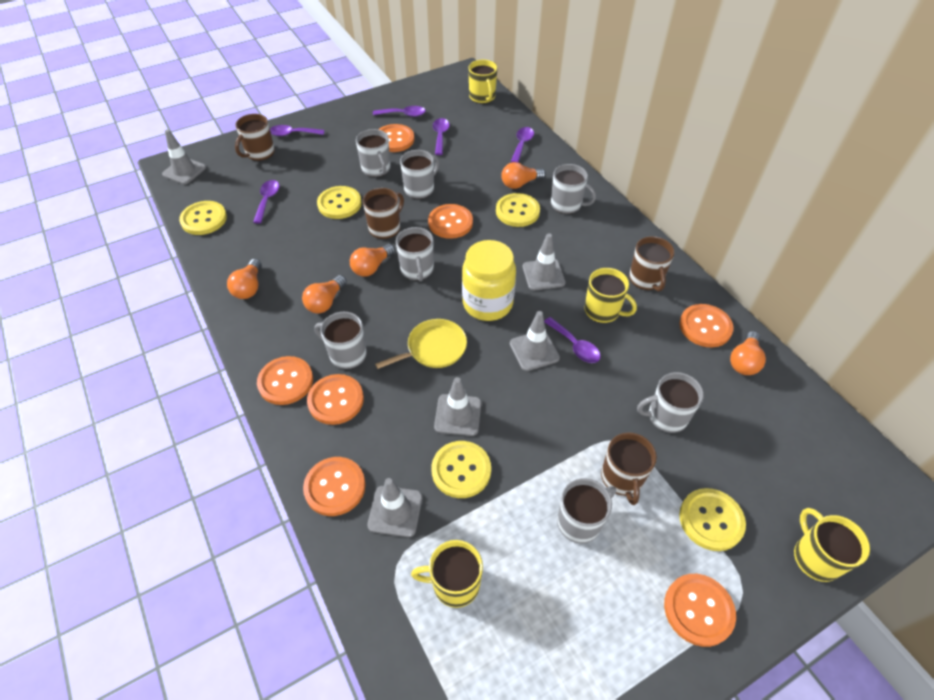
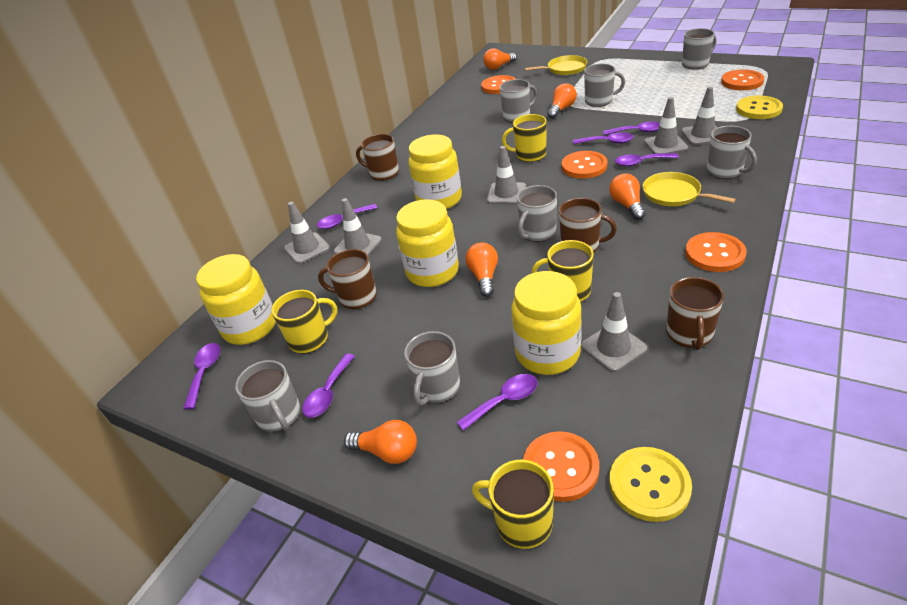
grey traffic cone: [162,129,206,184] [367,478,422,537] [434,377,481,436] [510,311,560,371] [523,233,565,290] = 5 -> [284,202,330,264] [334,198,382,256] [487,146,526,204] [581,292,647,372] [644,97,688,154] [682,87,718,145] = 6
orange button: [257,356,313,405] [303,457,366,516] [307,374,364,425] [378,124,414,152] [428,204,473,239] [664,574,736,647] [679,304,734,348] = 7 -> [481,75,515,94] [523,431,599,502] [562,151,607,179] [685,232,747,272] [721,69,764,90] = 5
purple spoon: [253,180,280,224] [270,125,324,136] [373,106,426,117] [433,118,450,155] [511,127,534,163] [544,317,601,363] = 6 -> [183,343,220,410] [302,353,355,418] [317,204,377,229] [457,374,537,431] [573,132,634,144] [603,122,660,135] [615,153,679,167] = 7
yellow button: [179,201,227,235] [317,186,362,219] [431,441,491,498] [496,193,540,227] [679,488,746,551] = 5 -> [609,447,692,522] [736,95,783,119] = 2
yellow jar: [462,240,516,321] = 1 -> [196,254,276,345] [396,199,459,287] [408,134,462,209] [511,271,582,375] = 4
yellow pan: [375,319,467,369] = 1 -> [525,55,588,75] [643,172,736,206] = 2

